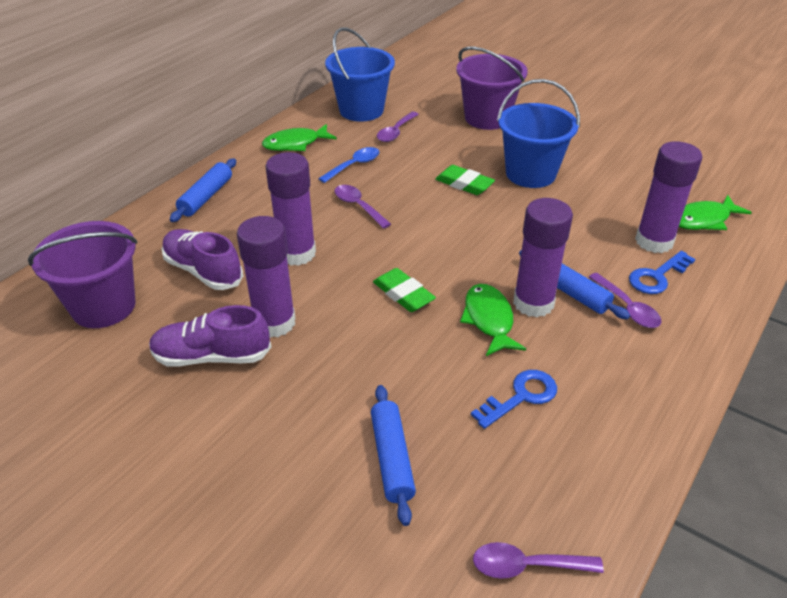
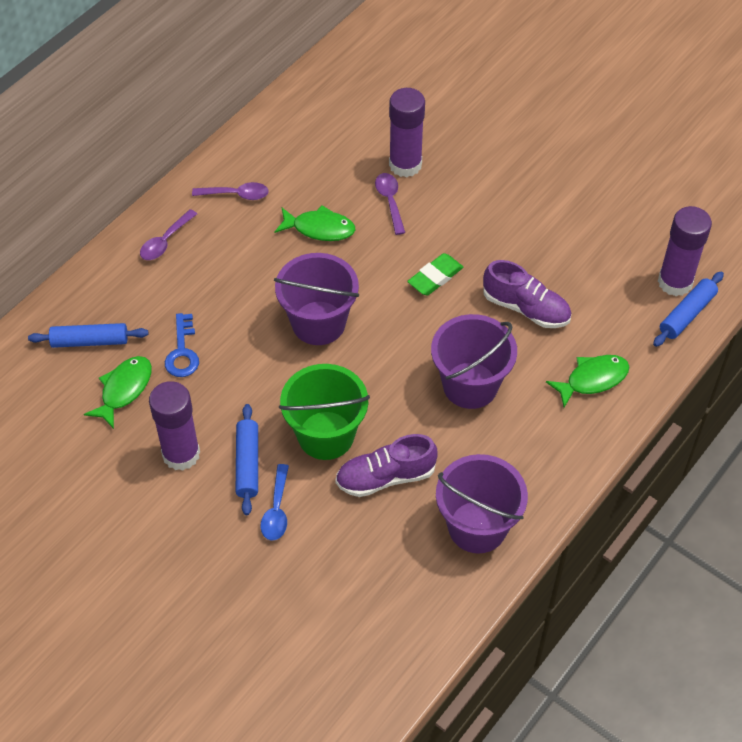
blue bucket: [325,27,395,121] [497,79,580,188] = 2 -> none = 0
blue key: [471,370,557,429] [629,251,695,294] = 2 -> [165,313,199,377] = 1
green bucket: none = 0 -> [279,364,370,460] = 1
green eraser: [373,268,436,312] [435,165,495,195] = 2 -> [407,253,463,295] = 1
purple bucket: [28,221,138,328] [456,47,528,130] = 2 -> [274,253,359,345] [431,314,517,409] [436,454,528,554] = 3
purple glue stick: [237,216,296,338] [266,152,316,266] [513,198,573,317] [635,141,702,253] = 4 -> [149,381,200,471] [389,88,425,177] [658,206,712,296] = 3
purple spoon: [335,185,391,229] [377,112,419,142] [473,542,604,579] [589,273,662,328] = 4 -> [140,209,197,260] [192,182,269,200] [375,173,405,235] = 3

